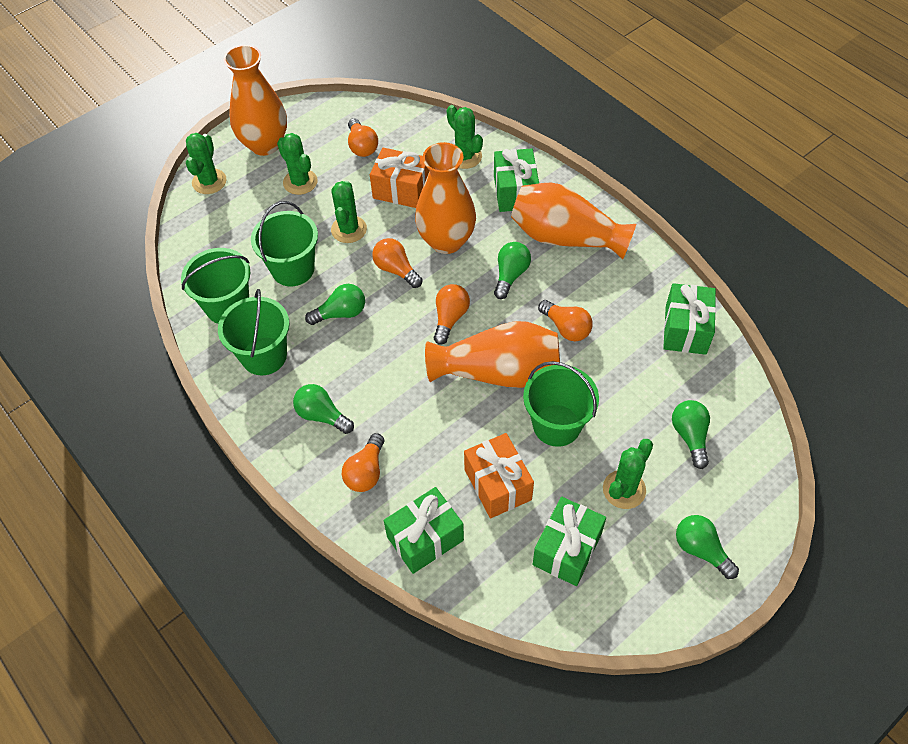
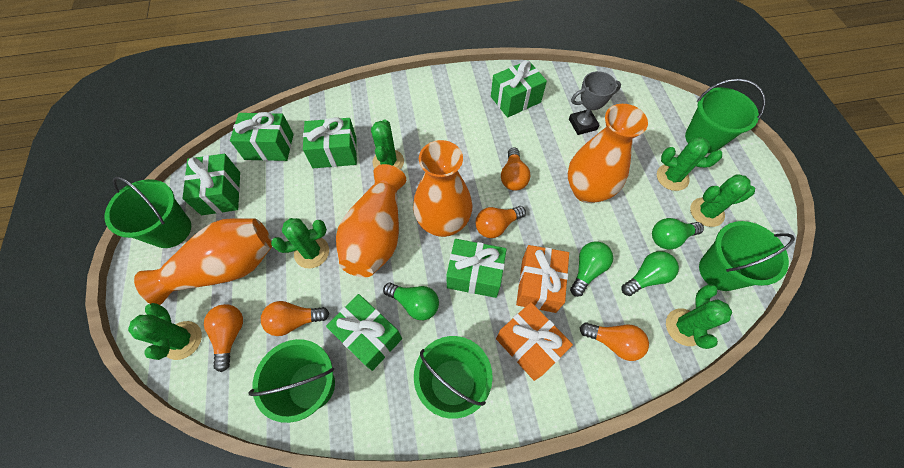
green bucket: [181,248,250,324] [218,289,289,375] [251,201,318,286] [523,361,599,447] = 4 -> [105,176,191,248] [248,339,335,423] [414,336,493,419] [685,78,765,153] [699,221,795,291] = 5
green cactus: [186,133,227,194] [277,133,318,195] [331,181,367,243] [447,105,483,169] [603,439,653,509] = 5 -> [128,303,202,360] [271,218,329,268] [371,119,404,170] [657,137,722,191] [666,284,732,349] [690,174,755,227] = 6
green gift: [384,487,464,574] [494,148,539,212] [532,497,606,586] [663,283,716,355] = 4 -> [183,154,240,215] [230,112,294,161] [303,117,357,168] [326,294,402,371] [446,239,507,298] [491,60,547,118] = 6
green light bulb: [293,384,354,434] [305,284,365,325] [494,242,531,299] [672,400,710,469] [676,515,739,579] = 5 -> [383,283,439,320] [570,241,613,297] [622,251,679,296] [652,218,704,250] = 4
grey trophy: none = 0 -> [569,71,621,135] = 1

